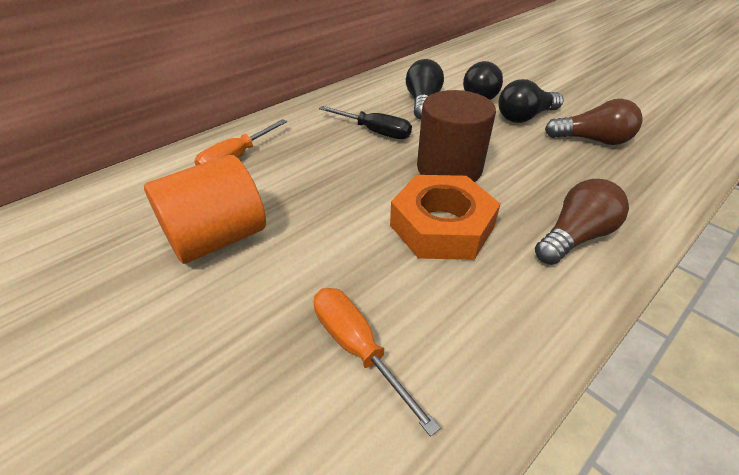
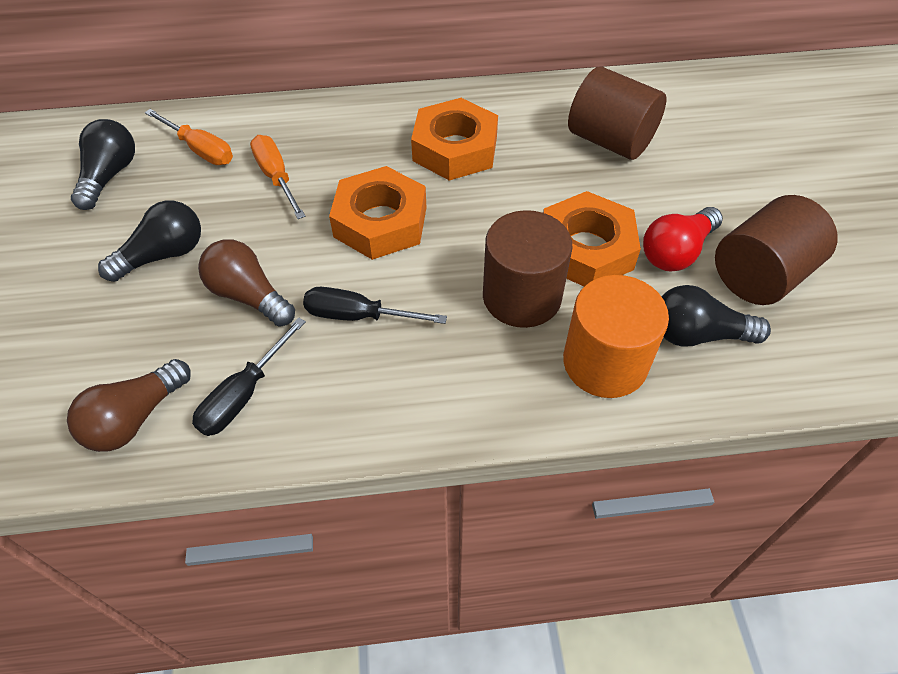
black screwdriver: [319,106,412,139] = 1 -> [192,317,306,436] [303,287,447,324] = 2
brown cylinder: [417,90,496,182] = 1 -> [483,210,572,328] [568,67,667,160] [715,195,838,305] = 3
orange nut: [390,175,500,260] = 1 -> [329,166,426,260] [411,98,498,181] [543,191,641,287] = 3
red light bulb: none = 0 -> [643,207,723,271] = 1

